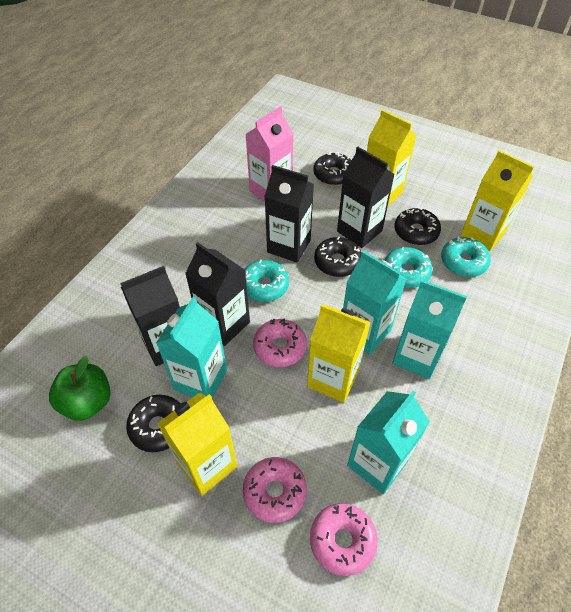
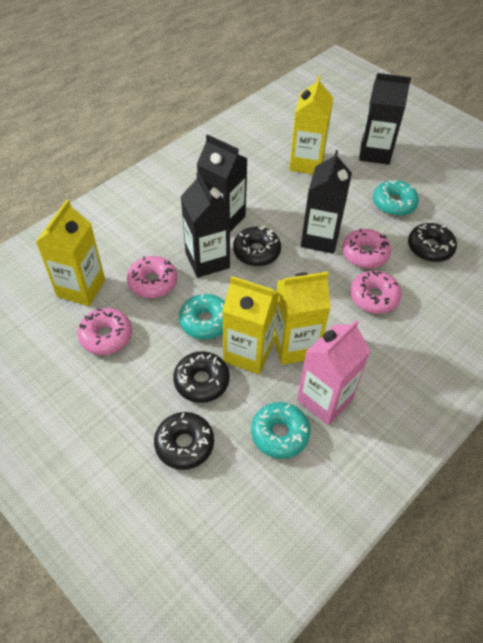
green apple: [49,356,111,421] = 1 -> none = 0
pink donut: [243,457,307,523] [253,319,307,367] [310,503,378,576] = 3 -> [77,308,132,355] [127,256,177,298] [342,228,391,269] [350,270,402,314] = 4
turquoise carton: [156,297,227,399] [343,251,407,354] [347,390,430,494] [392,280,467,379] = 4 -> none = 0

